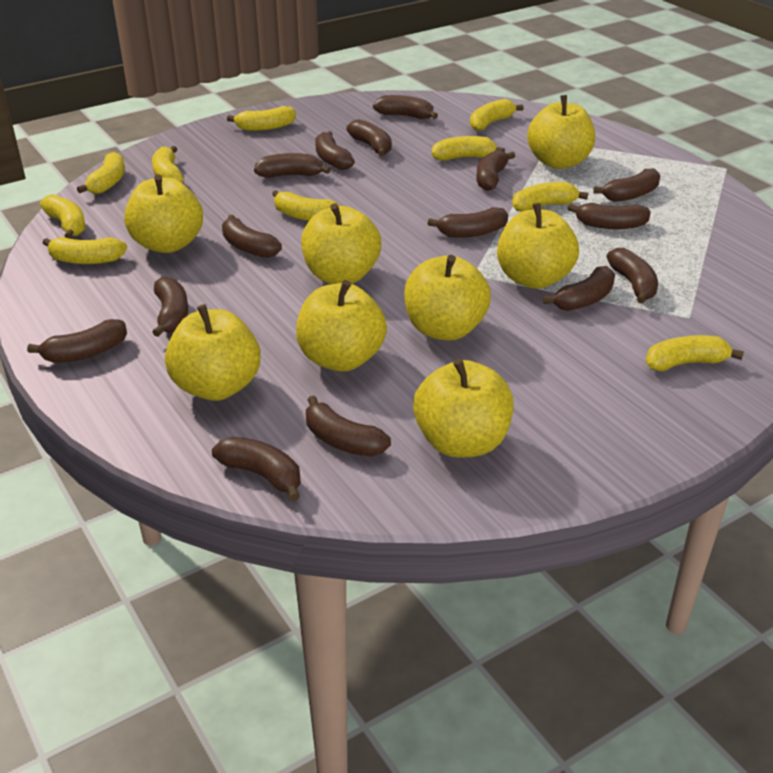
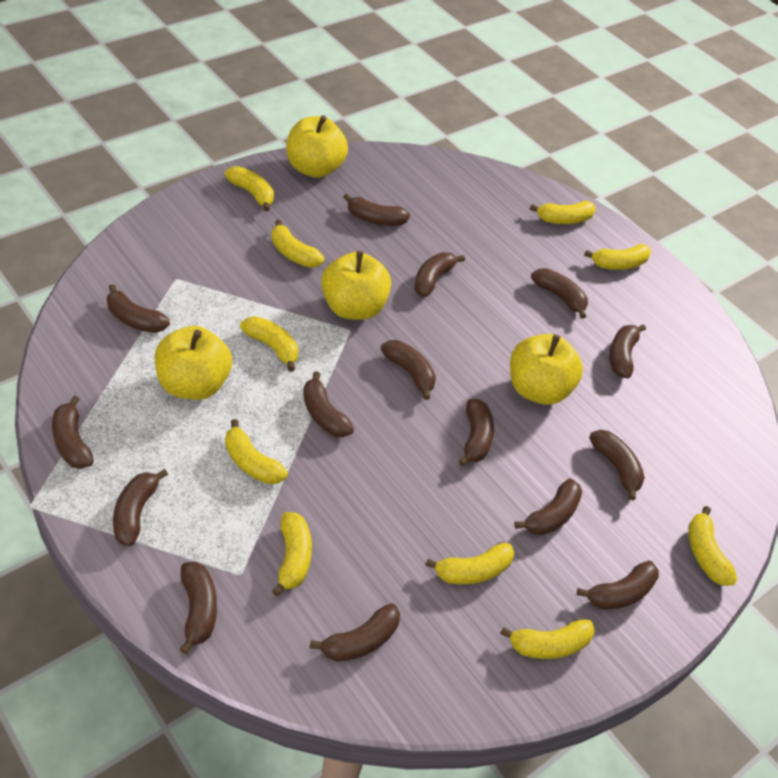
yellow apple: [124,174,203,253] [165,304,261,401] [296,280,387,372] [301,203,381,284] [404,255,491,341] [413,358,514,458] [497,203,579,289] [527,95,595,169] = 8 -> [155,326,232,400] [286,115,348,178] [321,251,391,320] [510,334,583,405] = 4

